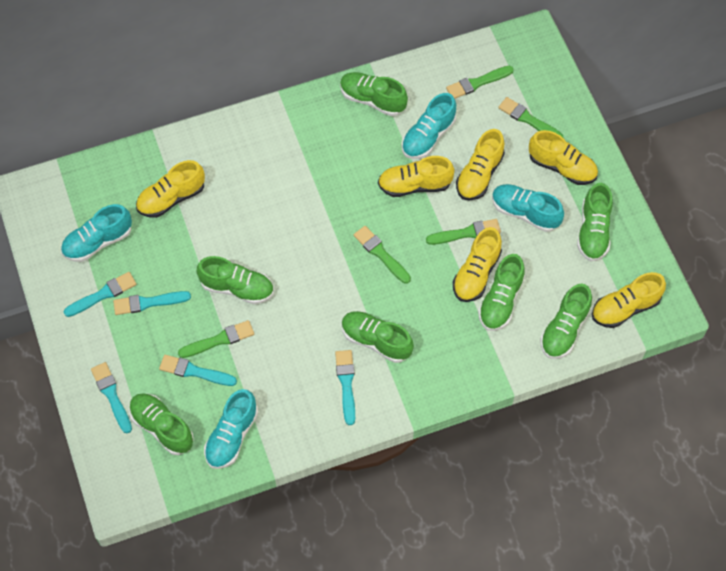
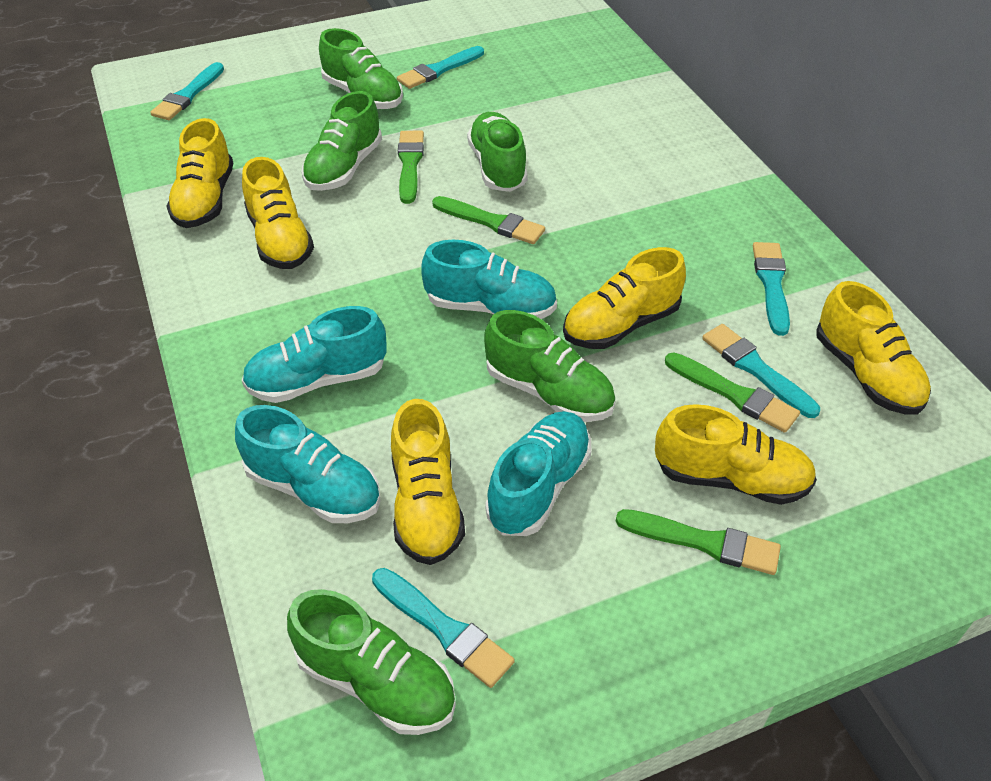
green brush: [178,320,254,358] [354,226,411,284] [426,219,501,245] [446,66,514,99] [498,97,564,138] = 5 -> [398,131,424,204] [432,196,545,244] [616,509,781,575] [665,352,800,433] = 4
green shoe: [129,393,194,455] [197,256,274,304] [340,72,408,116] [342,311,414,363] [478,254,525,331] [540,283,592,359] [577,183,613,261] = 7 -> [287,589,456,735] [302,91,382,191] [319,28,403,109] [467,112,528,192] [484,310,616,422] = 5

